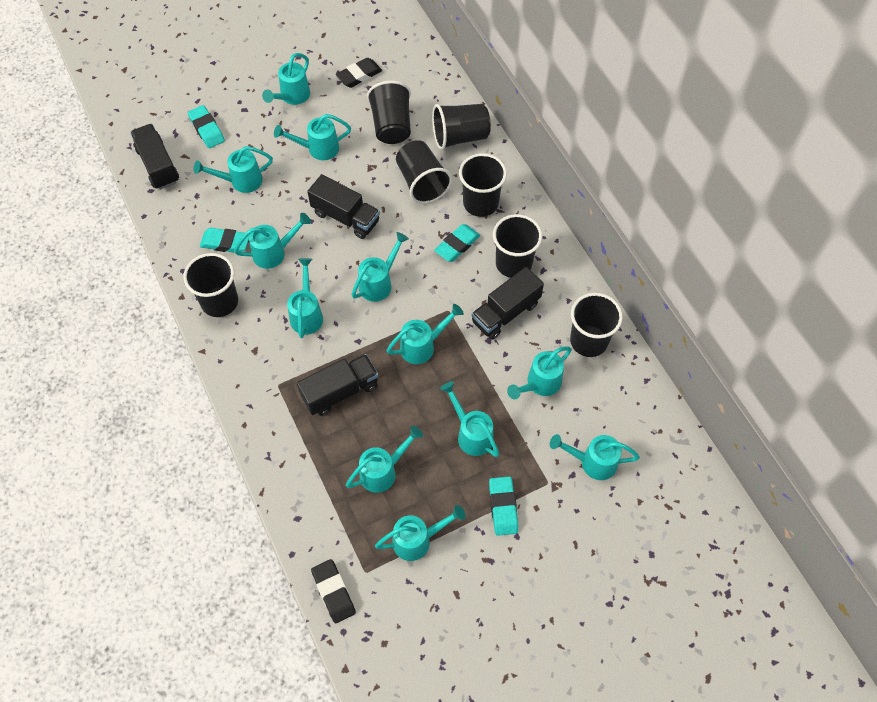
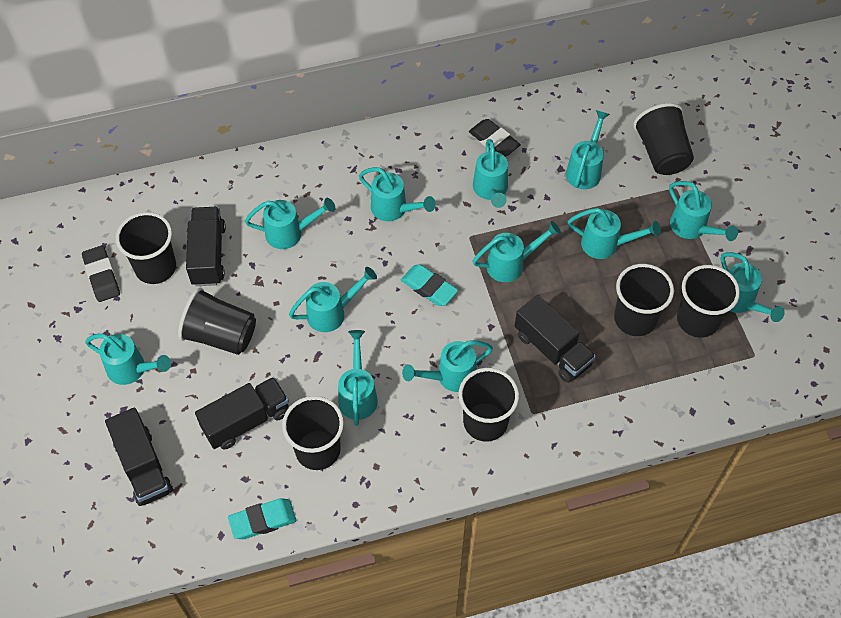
turquoise eraser: [188,105,225,148] [200,228,249,253] [434,224,480,262] [489,476,518,536] = 4 -> [228,498,296,539] [401,264,458,306] = 2

